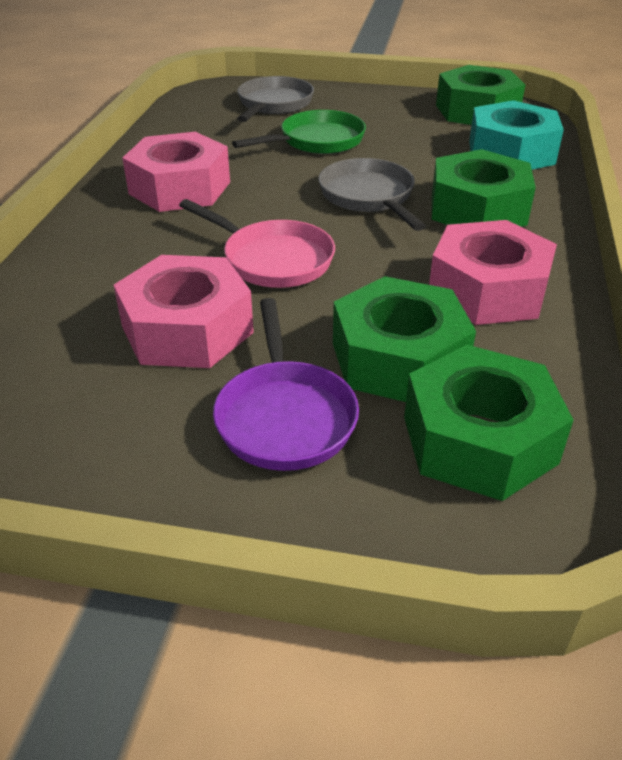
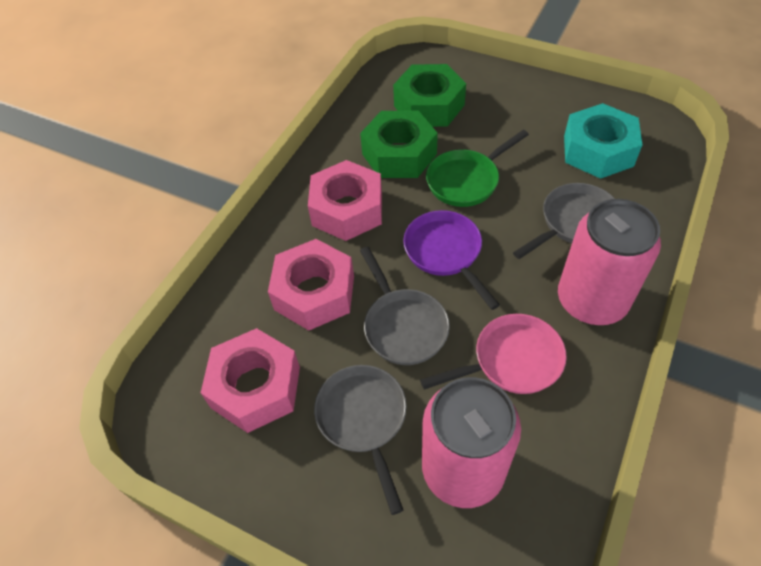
green nut: [333,276,476,402] [404,345,574,501] [432,149,536,227] [436,65,525,125] = 4 -> [360,111,438,178] [393,64,466,127] = 2
grey pan: [237,76,314,122] [319,158,426,231] = 2 -> [314,365,407,515] [360,247,450,365] [513,183,615,259] = 3
pink can: none = 0 -> [422,377,521,508] [558,199,661,325] = 2

